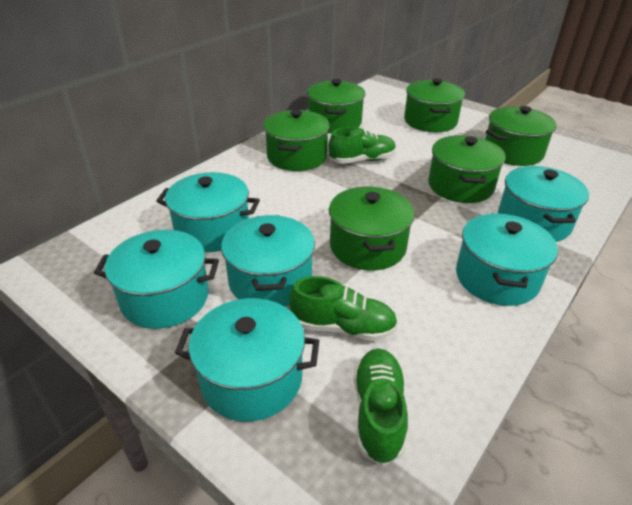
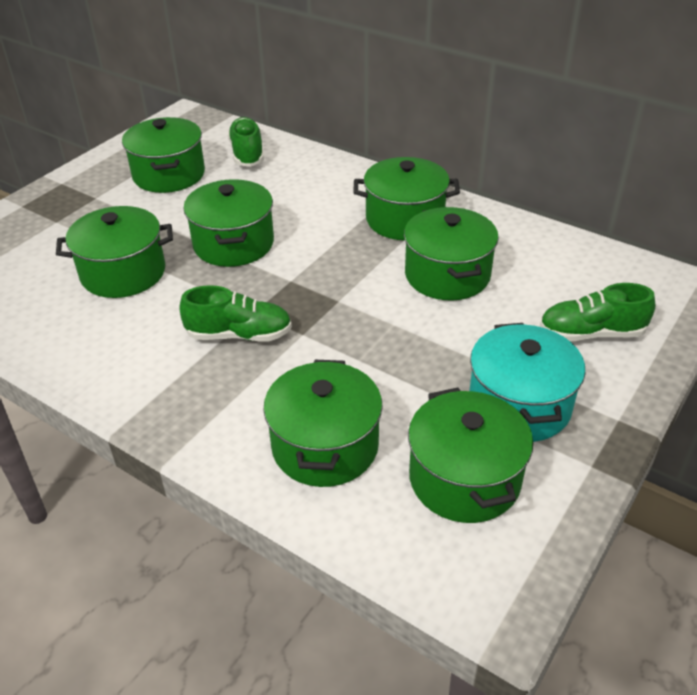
green pot: [263,110,330,171] [307,79,365,133] [329,187,415,270] [404,78,465,132] [429,135,506,203] [485,106,556,166] = 6 -> [56,206,173,298] [122,117,205,193] [183,179,274,267] [263,360,383,487] [353,157,460,240] [404,207,499,300] [408,388,533,523] = 7
turquoise pot: [94,230,219,329] [156,172,260,252] [175,298,319,422] [221,215,315,307] [456,213,558,306] [498,166,589,242] = 6 -> [469,323,585,442] = 1

